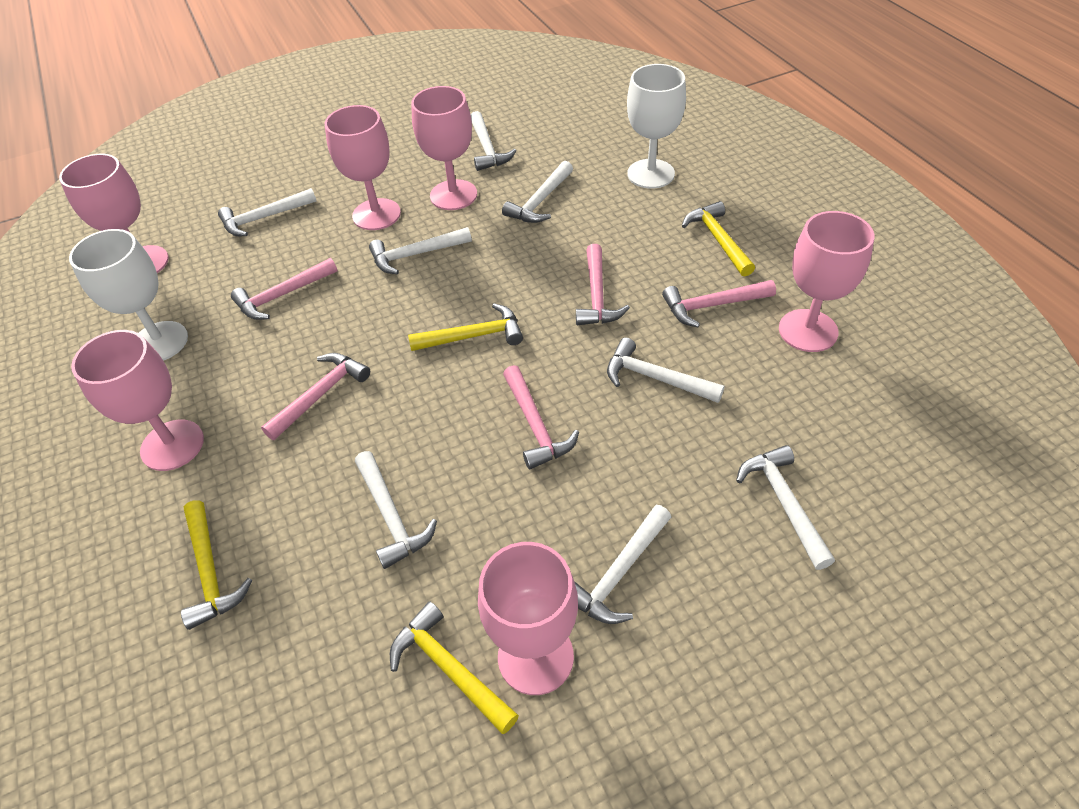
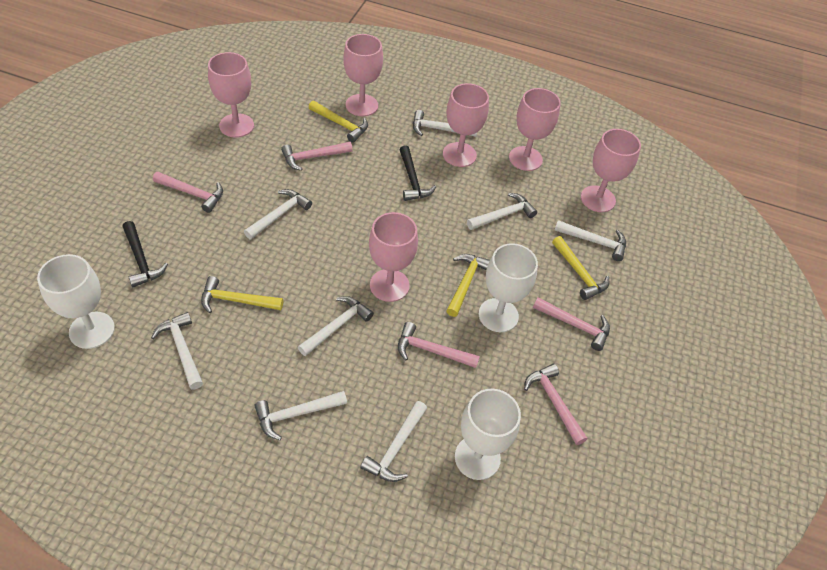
black hammer: none = 0 -> [123,221,168,287] [399,145,436,201] = 2
white goblet: [69,229,188,361] [627,64,686,189] = 2 -> [37,254,115,349] [455,389,521,480] [479,243,538,332] = 3

